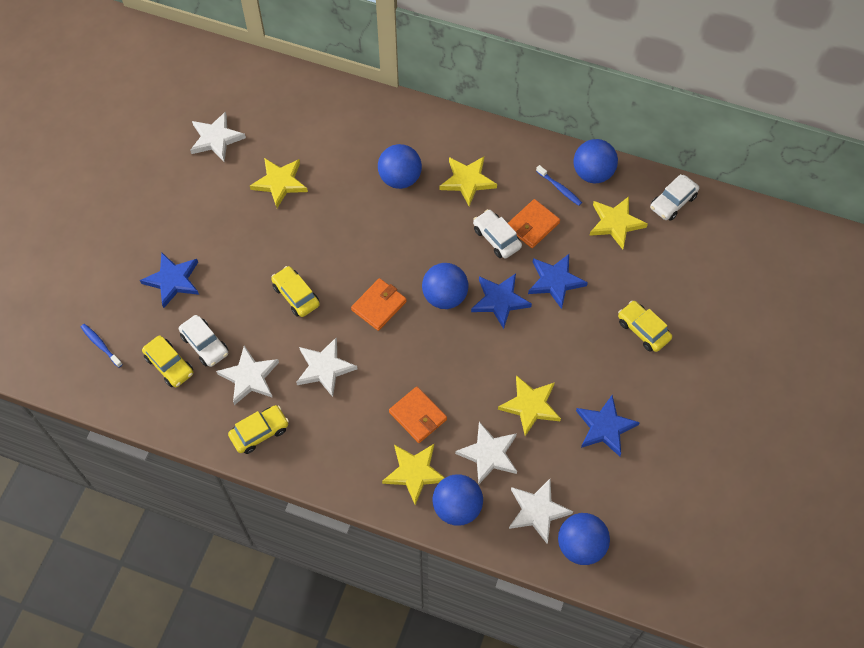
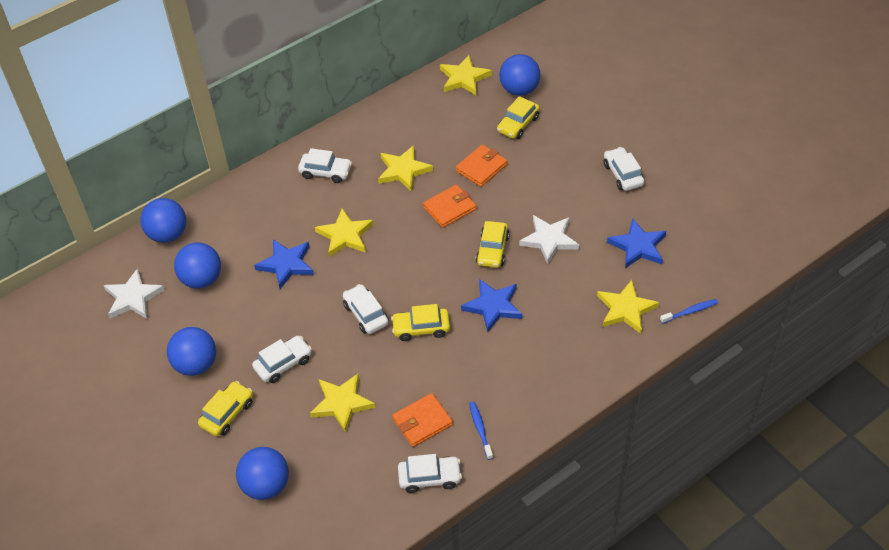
blue star: [140,252,199,308] [471,274,532,329] [528,254,588,309] [576,395,640,456] = 4 -> [254,239,314,289] [461,279,522,332] [607,218,666,268] = 3
white car: [179,315,228,367] [473,209,522,258] [650,174,699,221] = 3 -> [252,336,312,383] [298,148,352,183] [343,284,389,334] [398,454,462,493] [604,147,644,191] = 5
white star: [190,111,246,162] [216,346,279,405] [296,338,357,397] [455,422,517,484] [509,479,573,544] = 5 -> [104,268,165,319] [519,215,579,264] = 2

